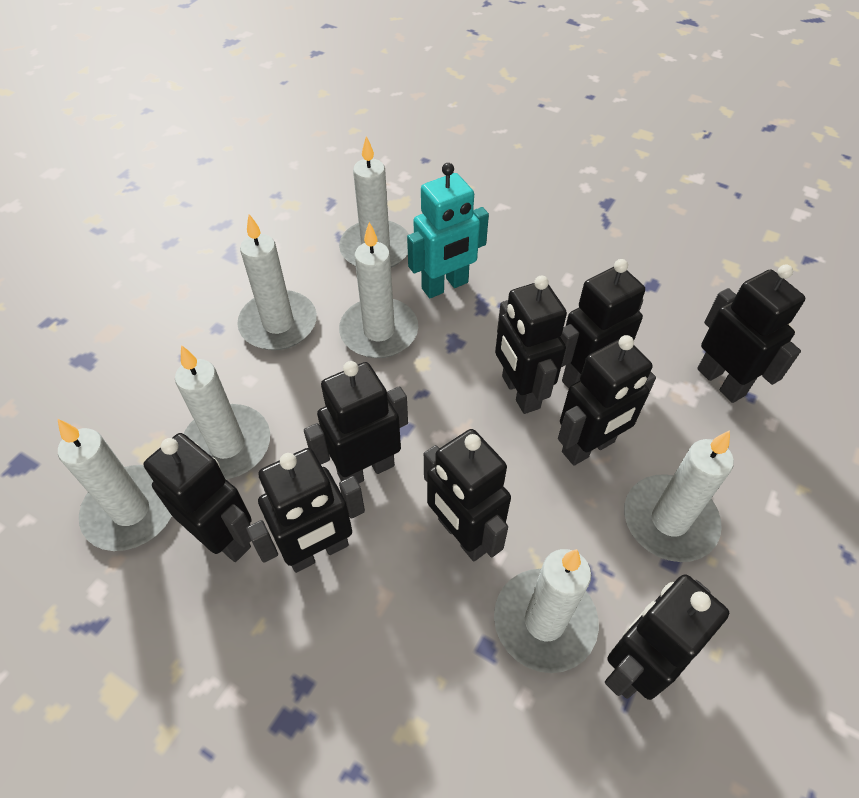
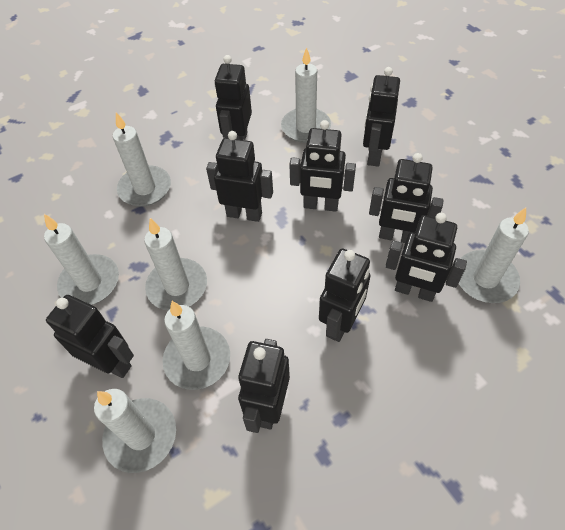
turquoise robot: [407,163,489,298] = 1 -> none = 0

